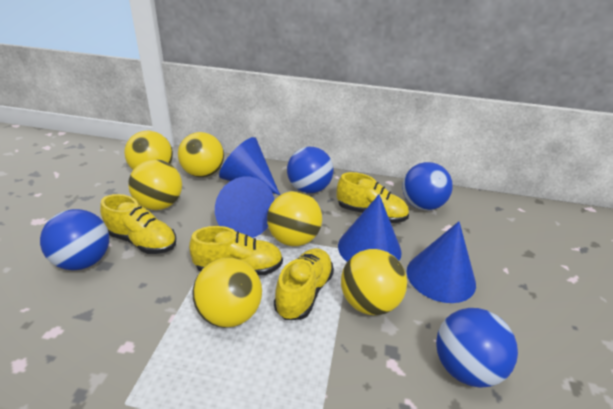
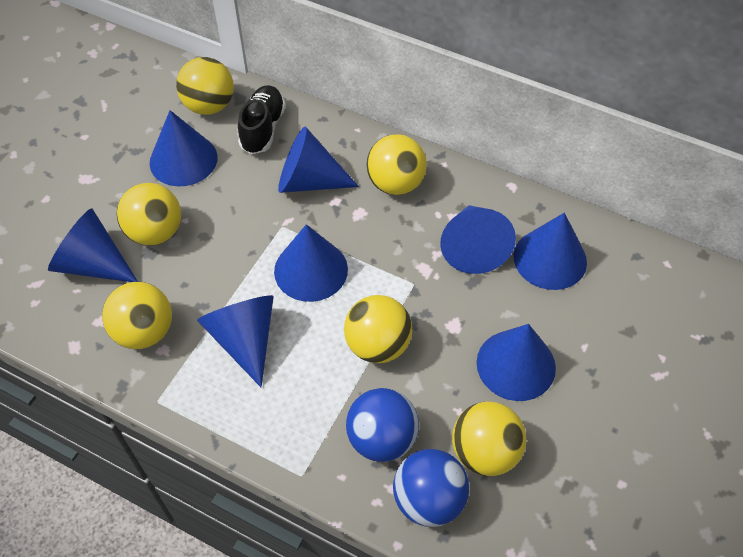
black shoe: none = 0 -> [238,85,286,154] = 1
blue ball: [40,209,109,270] [287,147,333,193] [402,162,453,211] [436,308,518,388] = 4 -> [346,388,419,462] [393,449,469,527] = 2
blue cone: [215,177,275,238] [219,137,280,195] [338,194,402,262] [407,221,476,303] = 4 -> [48,208,138,282] [150,110,217,186] [197,295,274,387] [274,224,348,302] [278,126,359,193] [440,205,516,274] [477,324,556,401] [514,213,587,290] = 8
yellow shoe: [100,194,176,254] [189,226,283,275] [274,248,334,320] [337,172,409,223] = 4 -> none = 0

